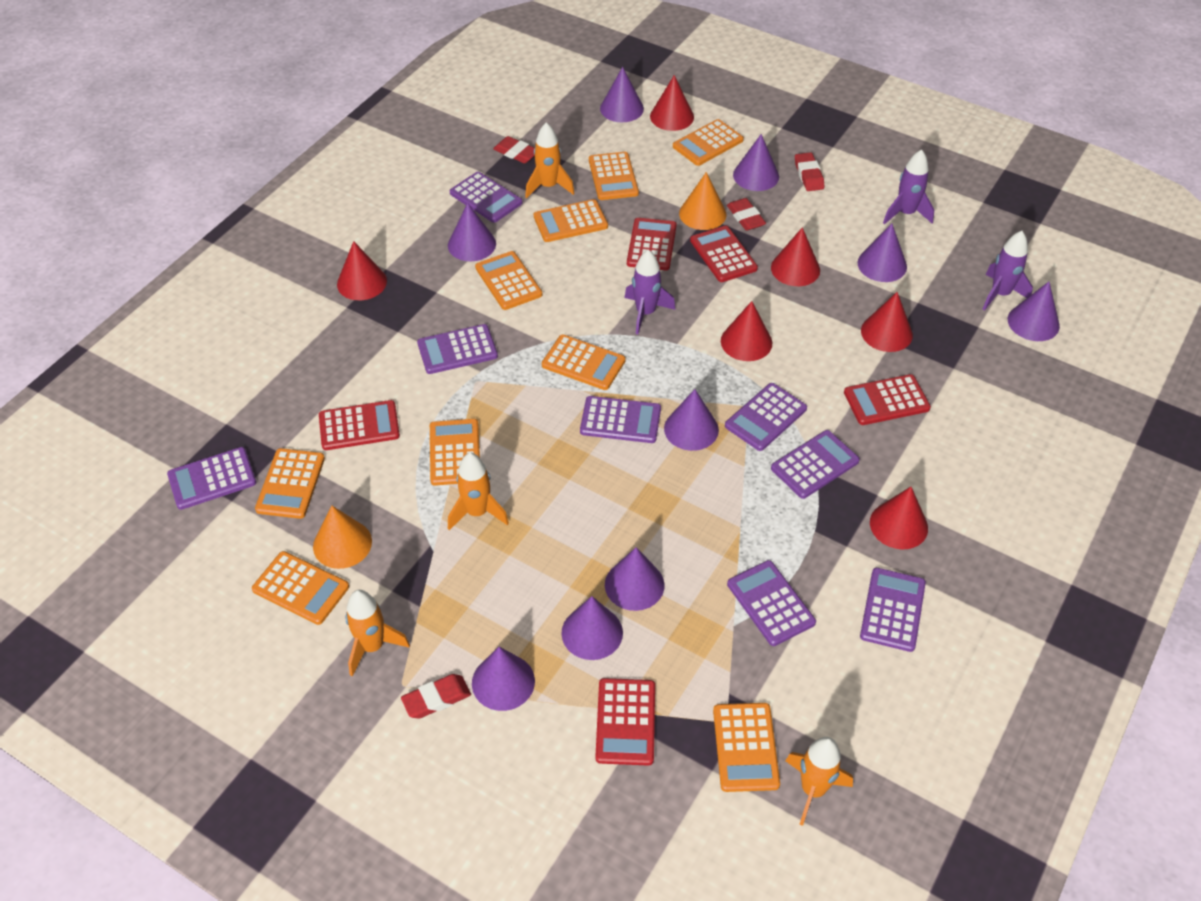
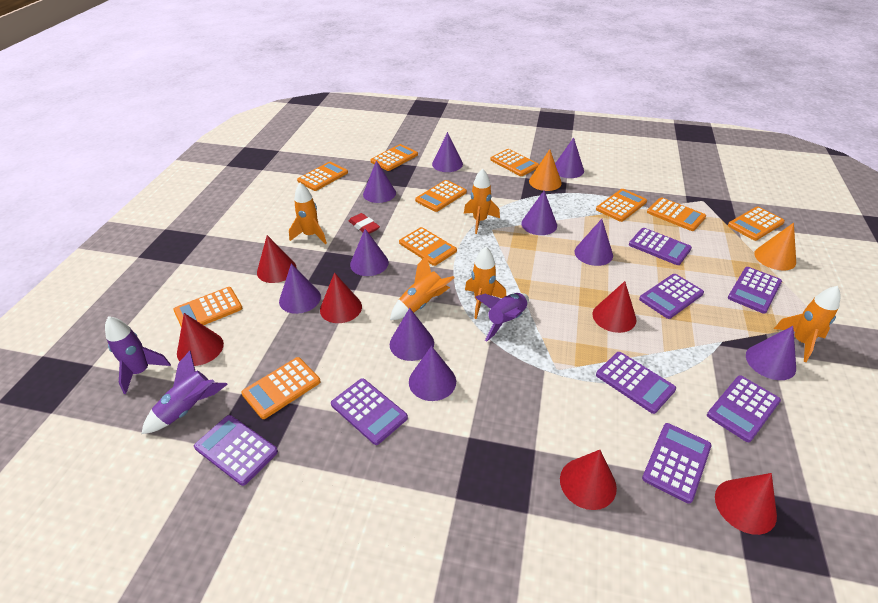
orange calculator: [252,551,349,625] [255,448,325,519] [430,419,480,485] [475,251,542,310] [534,199,608,242] [542,335,626,390] [589,152,639,200] [673,119,744,166] [713,703,780,792] = 9 -> [173,287,243,327] [241,357,321,419] [297,162,348,191] [371,144,418,171] [399,227,457,266] [415,180,467,212] [490,149,539,176] [596,189,647,222] [647,197,706,231] [728,206,785,241] = 10
orange rocket: [346,590,410,676] [448,453,509,530] [525,122,575,198] [786,737,853,826] = 4 -> [289,183,327,244] [390,255,455,320] [464,168,500,234] [465,247,506,319] [774,286,841,362] = 5
purple cone: [448,203,496,261] [472,647,535,711] [561,596,623,660] [600,67,644,122] [605,547,665,611] [664,389,719,451] [733,134,779,191] [858,223,907,282] [1008,282,1060,341] = 9 -> [279,264,321,314] [350,229,389,276] [363,160,396,203] [390,308,434,361] [409,346,456,401] [432,132,463,172] [521,191,557,235] [555,137,584,178] [574,219,613,266] [746,326,796,380] = 10
red calculator: [319,400,400,450] [595,678,655,766] [627,218,677,270] [690,226,758,282] [844,374,931,425] = 5 -> none = 0
red eraser: [401,674,471,719] [493,136,535,163] [727,198,766,231] [795,152,824,191] = 4 -> [349,213,380,234] = 1

